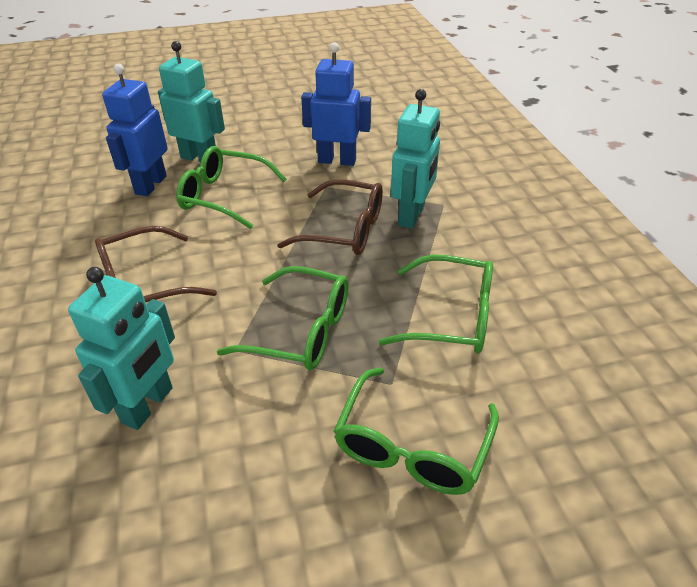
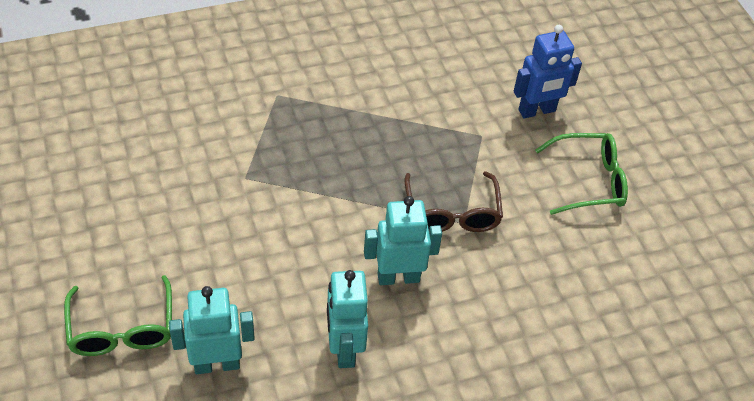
blue robot: [102,64,168,196] [301,42,371,166] = 2 -> [514,25,582,119] = 1
brown glasses: [95,226,217,302] [277,179,383,255] = 2 -> [405,171,503,232] = 1
green glasses: [176,146,287,229] [217,266,349,370] [334,367,499,495] [379,255,493,353] = 4 -> [64,275,172,356] [535,133,628,215] = 2

